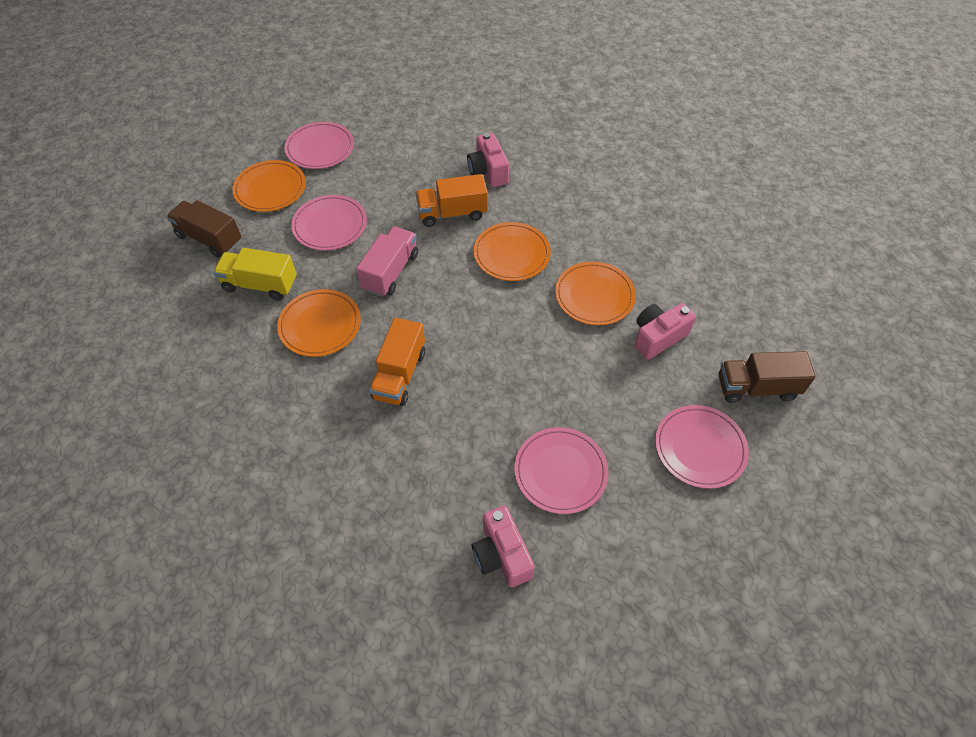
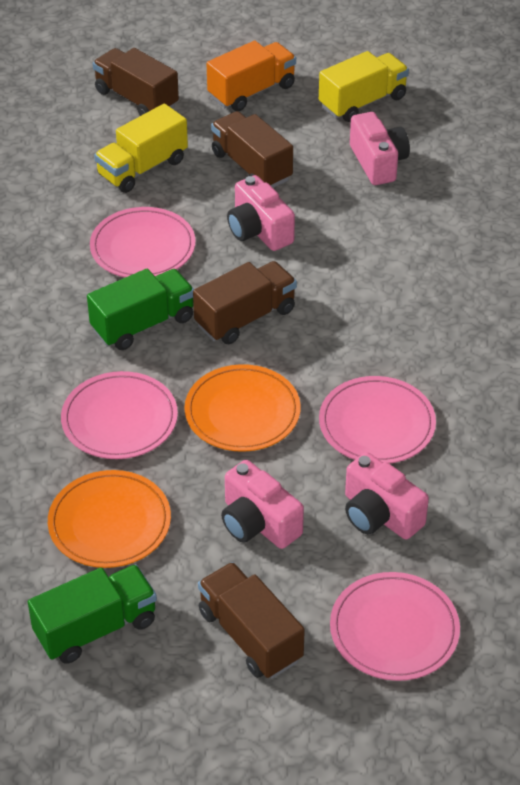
brown truck: [166,200,242,258] [719,351,815,403] = 2 -> [93,48,179,116] [193,261,297,344] [198,562,305,679] [211,111,293,188] = 4
green truck: none = 0 -> [28,565,157,664] [87,269,194,350] = 2
orange plate: [232,160,306,212] [277,289,361,357] [474,222,551,281] [555,261,636,325] = 4 -> [48,470,171,568] [184,364,301,452] = 2
orange truck: [369,318,425,406] [415,174,488,227] = 2 -> [207,41,296,111] = 1
pink camera: [467,133,509,187] [472,506,535,587] [634,303,696,360] = 3 -> [221,460,304,549] [227,175,295,251] [345,452,429,540] [350,112,410,185] = 4
pink truck: [356,226,418,297] = 1 -> none = 0
yellow truck: [213,248,297,300] = 1 -> [94,103,188,193] [319,51,409,122] = 2

